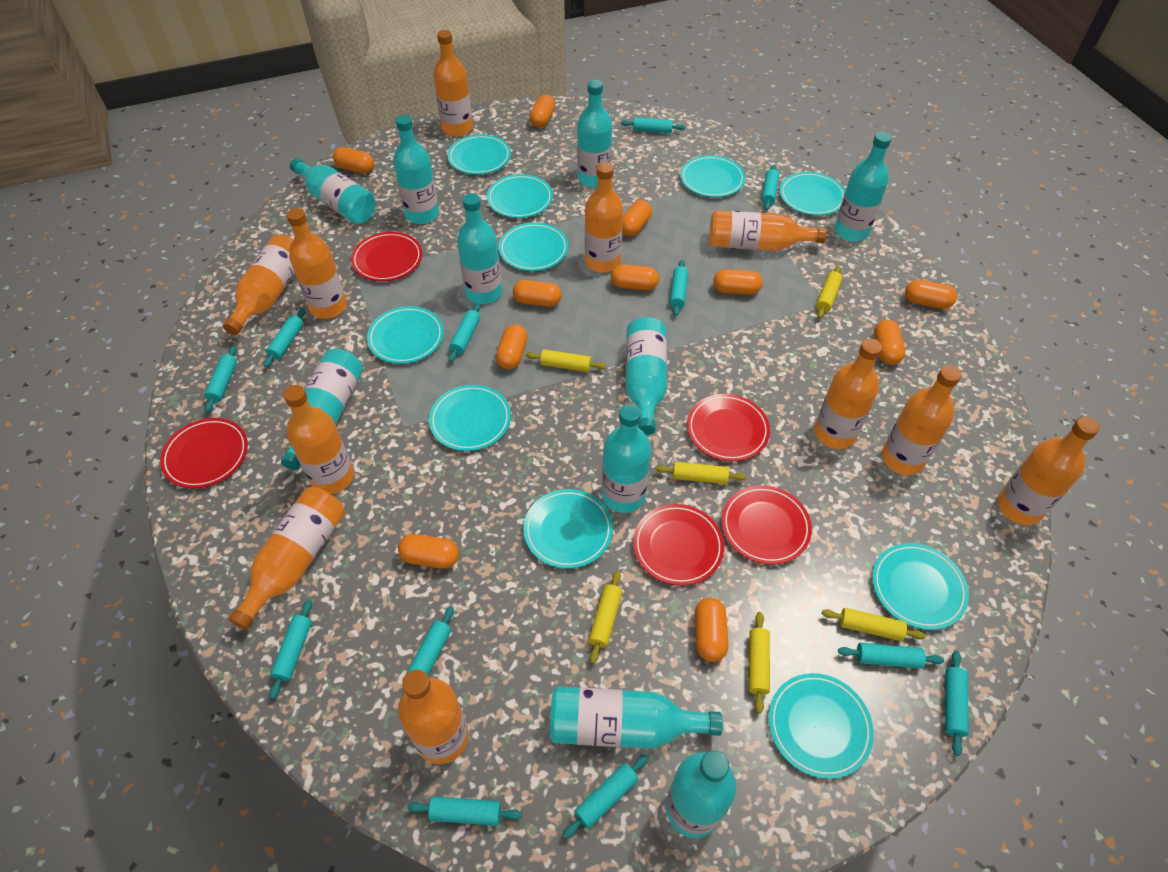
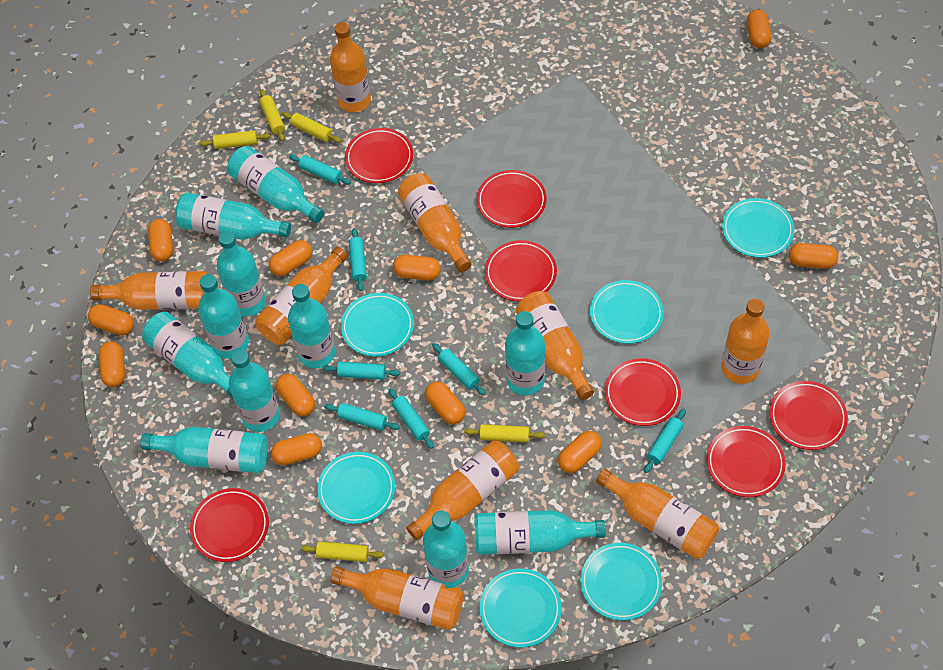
orange bottle: [223,234,295,335] [229,487,345,630] [283,385,354,494] [287,208,347,319] [398,670,469,764] [433,30,473,137] [585,162,623,273] [709,210,827,251] [814,339,882,449] [882,365,961,475] [997,417,1100,525] = 11 -> [90,271,207,310] [255,247,348,345] [330,22,371,112] [331,566,464,630] [398,173,472,272] [406,440,519,540] [516,291,594,400] [596,468,719,559] [721,298,770,384] = 9
red plate: [160,418,248,488] [351,232,422,281] [633,504,724,586] [687,394,770,461] [722,485,812,564] = 5 -> [190,488,269,562] [345,128,413,183] [477,170,547,228] [485,240,557,302] [605,358,681,426] [706,426,786,497] [770,381,848,450] = 7
turquoise bottle: [281,349,363,470] [290,158,376,224] [393,115,439,224] [457,193,502,304] [550,687,723,749] [577,80,612,188] [602,404,651,513] [626,317,667,435] [666,750,736,838] [835,132,892,242] = 10 -> [141,427,268,473] [142,312,233,398] [175,193,291,240] [198,274,249,359] [217,231,266,317] [227,146,324,223] [229,349,280,432] [288,284,335,369] [423,511,469,587] [474,510,606,555] [505,311,545,395] = 11
turquoise plate: [367,306,444,364] [429,385,511,451] [447,134,511,175] [487,174,553,218] [499,222,569,271] [523,489,613,569] [680,155,746,197] [768,673,874,779] [780,172,845,216] [872,543,969,630] = 10 -> [317,452,395,524] [341,293,414,357] [479,569,562,648] [580,543,662,620] [590,280,664,344] [722,198,794,258] = 6
turquoise rolling pin: [205,346,237,412] [263,308,305,368] [270,600,312,699] [402,607,454,695] [408,796,522,826] [449,303,481,362] [563,754,649,839] [621,117,685,133] [670,260,688,316] [762,165,779,210] [838,643,944,669] [945,651,969,756] = 12 -> [289,155,351,185] [322,362,400,380] [325,403,400,431] [349,228,367,291] [389,388,434,449] [432,343,486,396] [644,409,686,473] = 7
yellow rolling pin: [526,349,606,372] [589,571,622,664] [656,462,746,484] [749,612,770,714] [816,266,842,318] [822,608,926,641] = 6 -> [200,131,271,149] [260,89,285,141] [282,112,341,143] [301,541,384,562] [464,424,545,442] = 5

